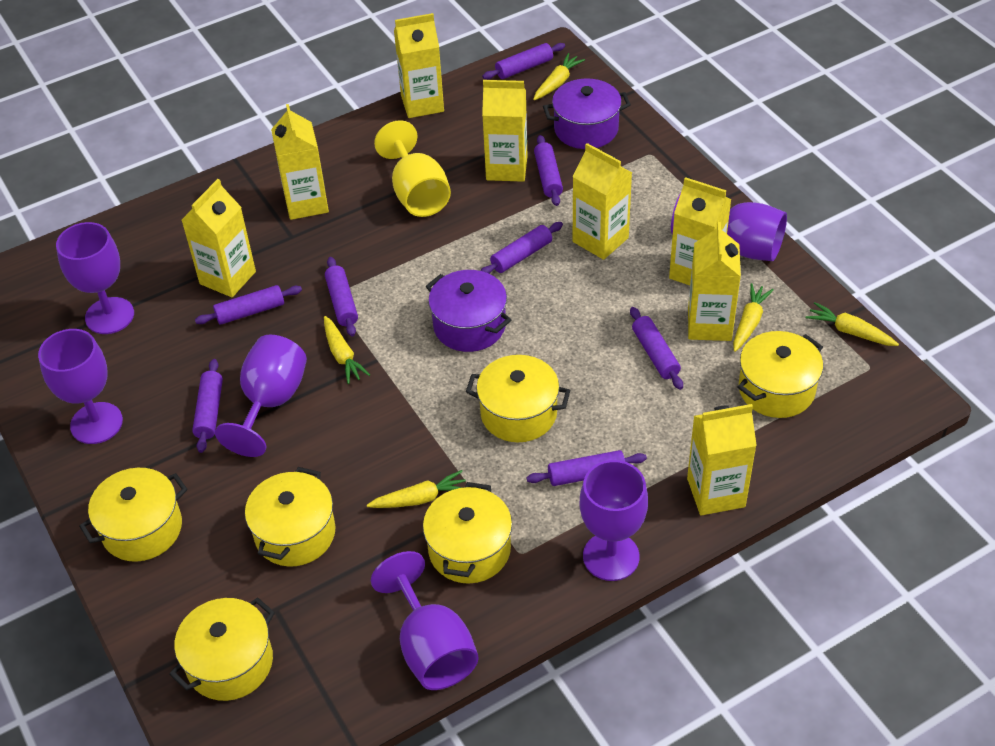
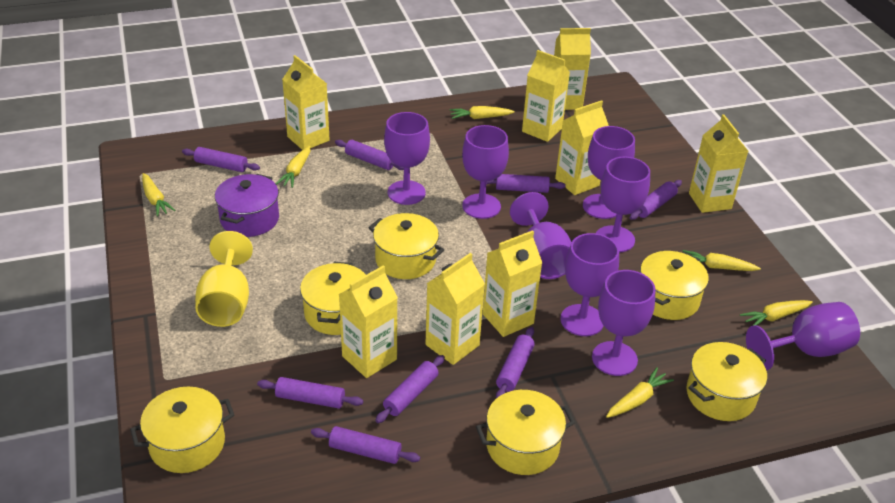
purple goblet: [38,329,123,444] [56,222,134,334] [215,335,307,457] [371,551,479,690] [579,460,648,581] [671,193,787,261] = 6 -> [384,112,430,205] [462,125,509,219] [510,192,572,279] [560,233,619,336] [583,126,635,219] [592,270,656,376] [596,157,650,252] [746,302,860,370] = 8
purple pot: [426,270,511,352] [543,79,631,149] = 2 -> [215,174,279,237] = 1
yellow carrot: [324,316,370,384] [367,470,466,508] [533,53,585,100] [733,283,774,352] [806,302,899,346] = 5 -> [142,173,175,217] [276,146,311,188] [450,106,515,119] [606,367,674,418] [683,250,761,271] [740,300,813,326] = 6

